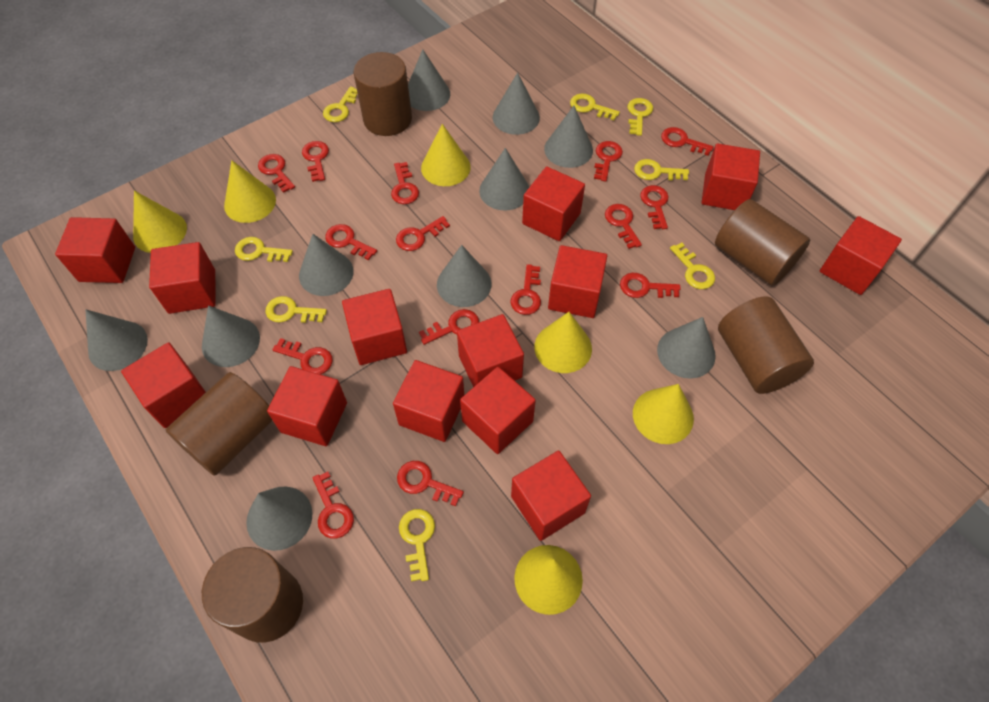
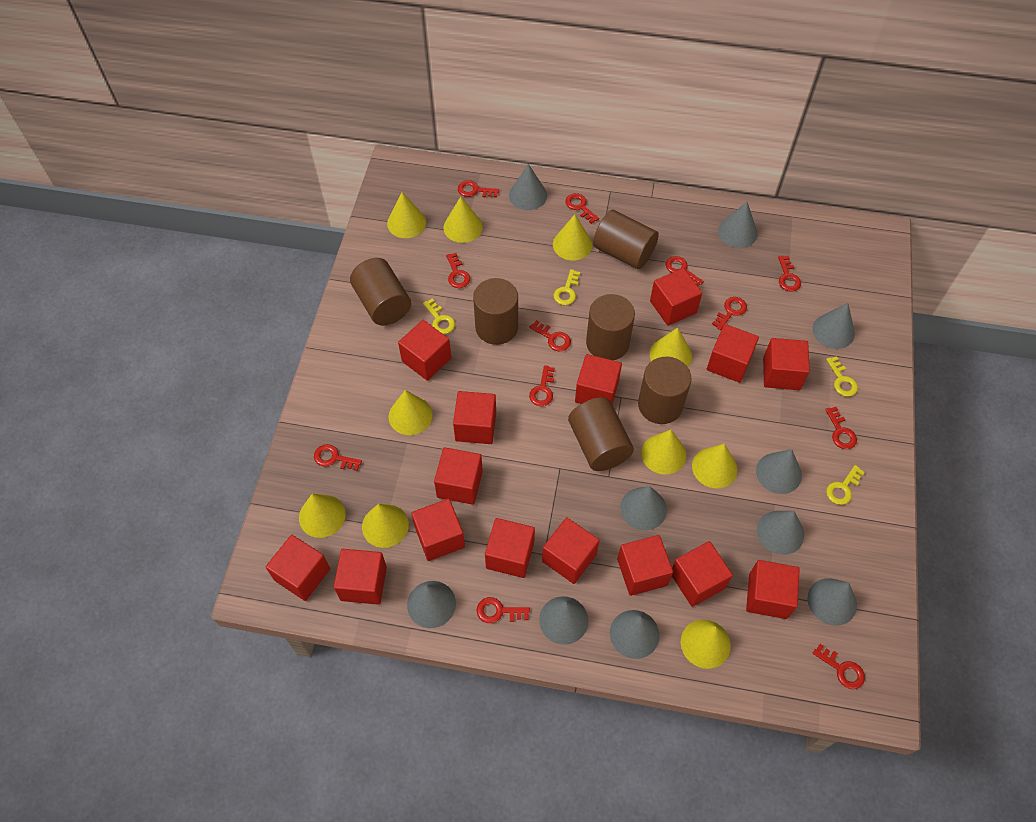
brown cylinder: [166,372,273,476] [202,547,303,643] [354,52,412,136] [715,199,810,286] [718,296,814,394] = 5 -> [350,258,411,325] [473,278,518,345] [568,397,634,471] [586,294,635,360] [593,210,659,269] [638,357,692,424] = 6
red cube: [55,217,135,283] [121,342,206,428] [149,242,216,314] [267,366,347,446] [342,289,407,365] [393,360,464,442] [457,314,524,387] [460,367,536,454] [511,451,591,541] [522,166,585,241] [548,245,607,318] [701,143,760,210] [820,216,902,295] = 13 -> [266,535,330,601] [334,549,387,605] [398,320,451,381] [412,499,465,561] [434,447,483,505] [453,391,496,444] [485,518,535,578] [542,517,600,584] [575,354,622,404] [617,535,673,596] [650,268,702,326] [672,541,733,607] [707,324,759,383] [746,560,800,619] [763,338,810,390] = 15
red key: [258,154,295,193] [272,338,333,375] [302,141,329,182] [312,471,354,538] [325,224,377,260] [391,162,419,204] [396,216,450,251] [397,461,464,506] [419,309,479,345] [510,264,541,315] [594,141,623,182] [605,204,642,249] [620,273,681,298] [640,185,669,229] [661,127,714,156] = 15 -> [314,444,362,471] [446,253,470,288] [458,180,499,197] [476,597,530,623] [529,365,555,406] [530,320,571,351] [565,193,599,224] [665,256,704,286] [712,297,747,330] [778,256,801,291] [812,644,865,689] [825,407,857,449] = 12
yellow cone: [133,191,187,253] [224,160,276,223] [421,124,471,186] [514,545,583,615] [534,312,592,373] [633,384,694,444] = 6 -> [299,494,346,538] [362,504,409,548] [387,192,426,238] [388,390,433,435] [444,197,483,243] [553,214,592,260] [641,430,686,475] [650,328,692,367] [681,619,731,669] [692,444,738,488] = 10
yellow key: [235,237,293,262] [265,296,327,323] [323,86,358,122] [399,509,435,582] [570,94,620,120] [628,98,653,136] [634,159,689,181] [670,243,715,289] = 8 -> [423,299,455,334] [554,269,580,305] [826,356,858,397] [826,465,865,505] = 4

